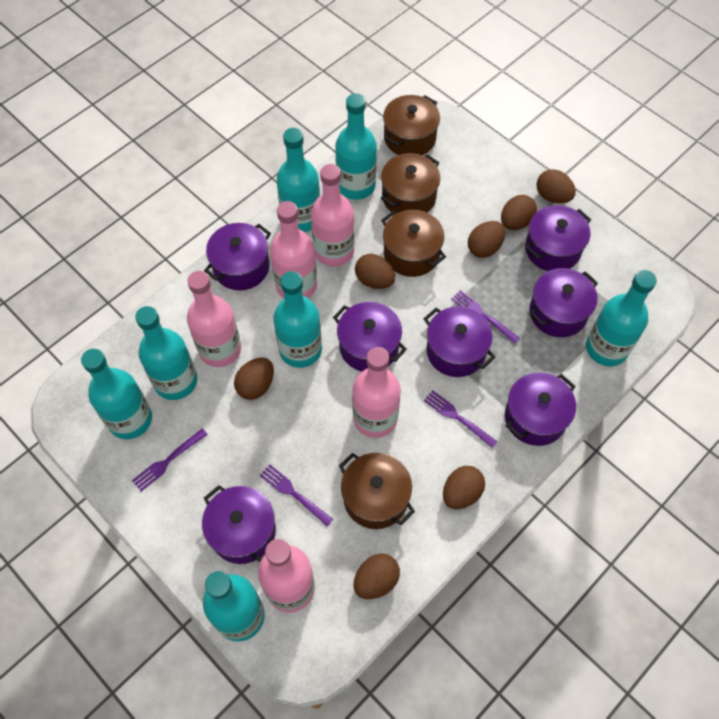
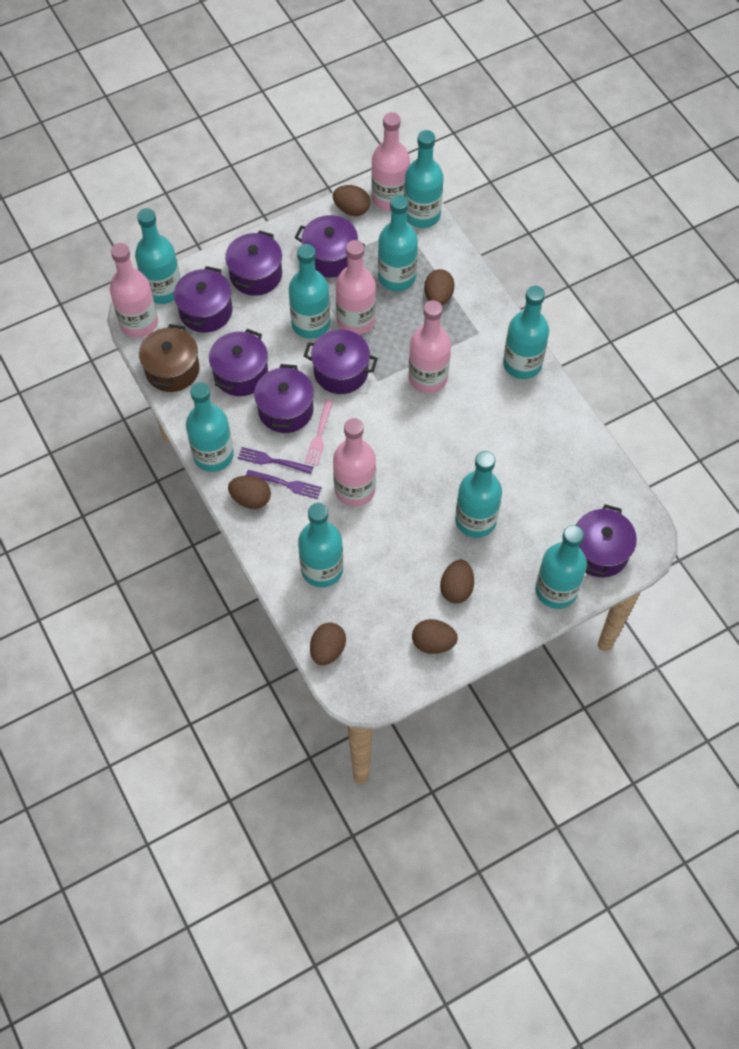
brown egg: [234,357,274,400] [353,554,400,599] [355,254,395,289] [443,466,485,509] [468,221,505,258] [501,195,537,230] [536,169,576,203] = 7 -> [228,475,271,509] [310,622,346,665] [333,185,370,216] [412,619,458,654] [424,269,455,305] [440,560,474,603] = 6
brown pot: [339,453,415,529] [381,153,440,213] [381,210,446,277] [383,95,440,155] = 4 -> [139,324,200,392] = 1
pink fork: none = 0 -> [305,399,333,466] = 1
purple fork: [132,428,208,491] [260,464,333,526] [424,390,497,448] [451,290,520,344] = 4 -> [238,447,313,474] [246,470,322,499] = 2
turquoise bottle: [81,349,152,439] [135,306,197,400] [203,571,265,642] [273,271,322,368] [276,128,320,232] [335,93,377,200] [586,270,657,366] = 7 -> [135,208,180,304] [186,382,234,472] [289,244,330,339] [298,503,343,587] [378,195,418,291] [404,130,444,228] [455,451,502,538] [503,286,549,379] [535,525,587,609] = 9

